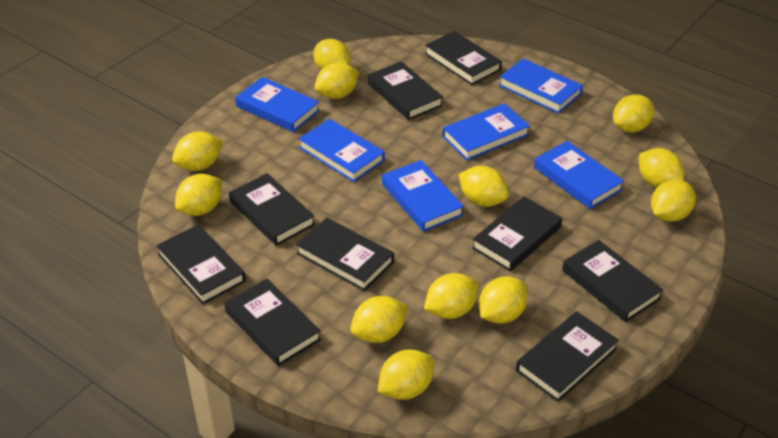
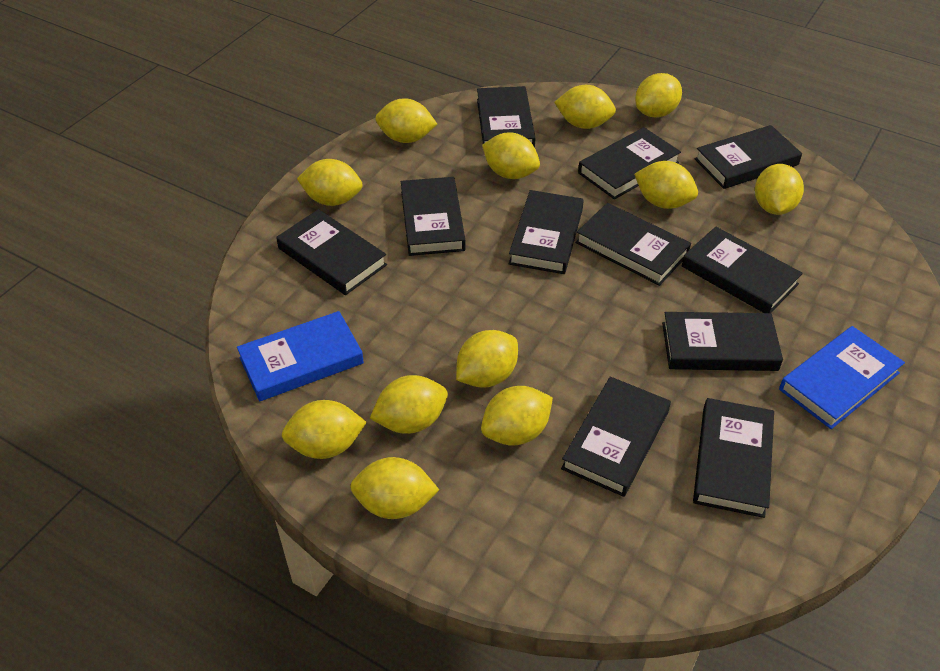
black book: [156,225,246,304] [225,279,321,366] [229,173,315,246] [296,218,394,291] [368,61,443,120] [425,31,502,85] [472,197,562,272] [516,311,619,402] [562,240,663,322] = 9 -> [276,209,387,295] [401,177,465,256] [477,86,535,148] [509,190,584,274] [561,377,671,497] [576,203,691,286] [578,127,681,199] [662,312,783,371] [682,227,803,313] [693,398,774,518] [695,125,802,189] = 11
blue book: [235,77,320,132] [299,119,385,182] [382,160,464,232] [442,103,530,160] [499,58,583,114] [534,141,624,209] = 6 -> [237,311,364,401] [779,326,905,429] = 2

